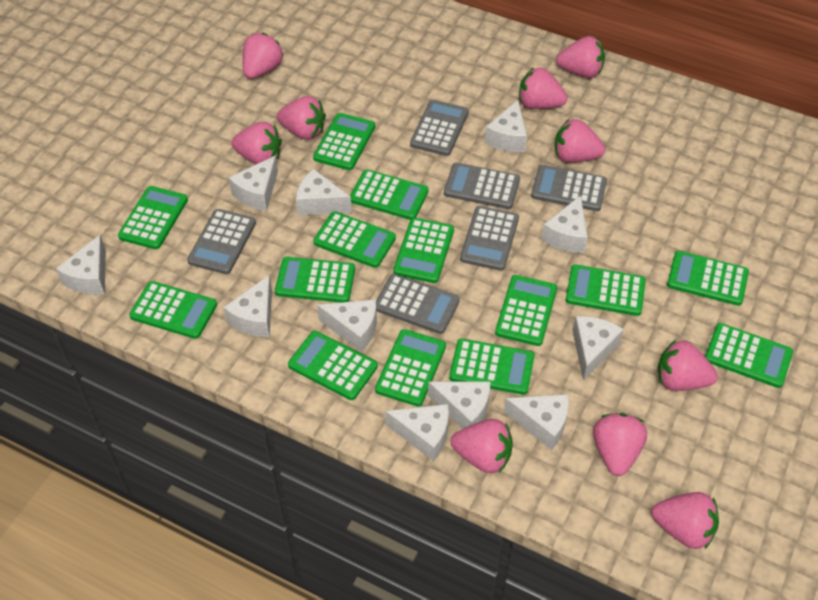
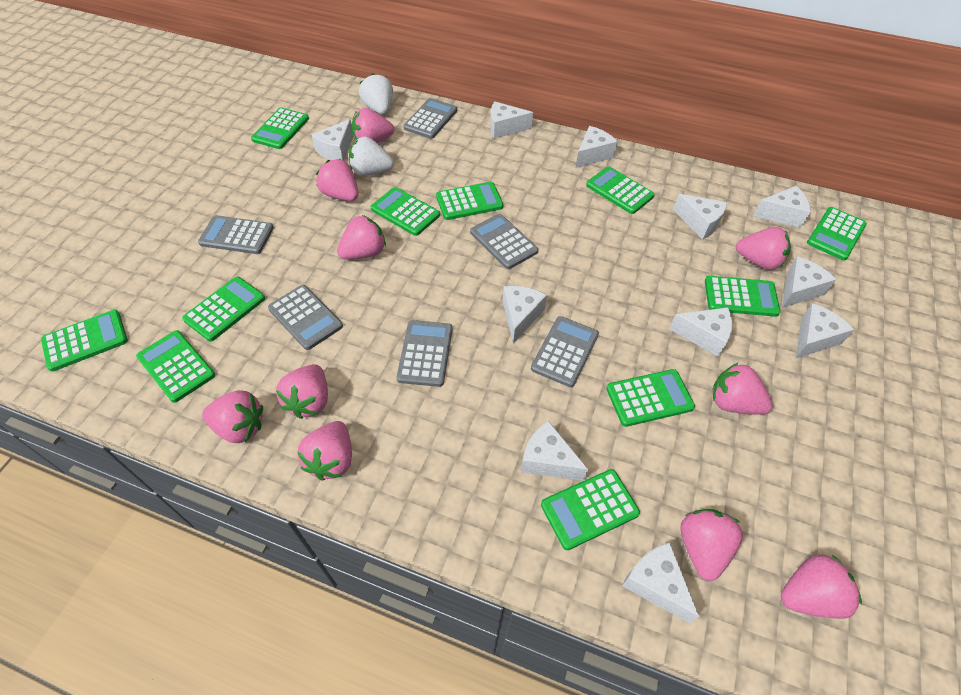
green calculator: [118,186,188,249] [129,281,217,339] [275,257,355,303] [288,331,378,400] [313,113,375,170] [313,212,396,268] [350,170,428,220] [375,329,446,407] [393,218,454,283] [449,339,534,395] [495,275,557,346] [566,264,646,316] [667,251,749,306] [705,323,793,388] = 14 -> [41,310,128,372] [136,330,215,403] [182,277,265,341] [251,108,309,149] [370,187,440,236] [436,182,504,220] [541,469,640,550] [586,166,655,214] [606,369,695,427] [705,276,781,317] [807,207,867,261] = 11
white strawberry: none = 0 -> [349,136,394,176] [359,73,393,114] = 2

